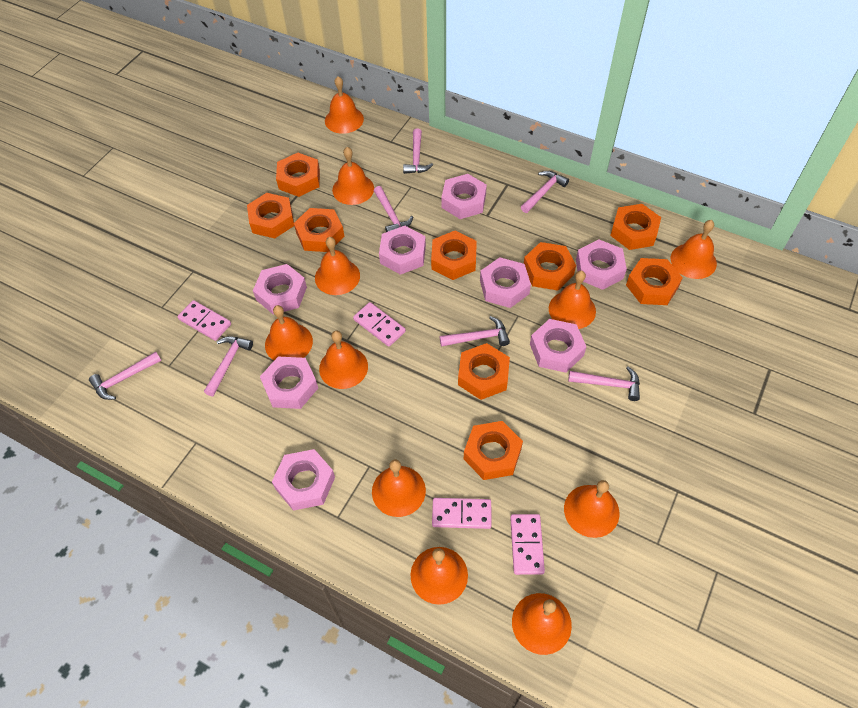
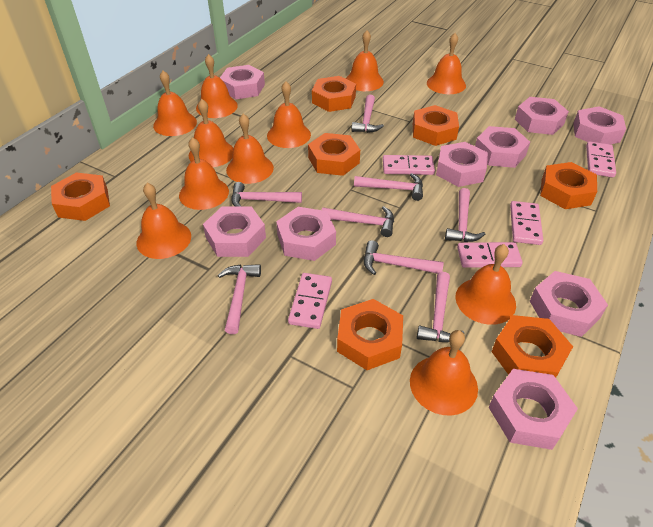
orange nut: [247,193,294,238] [276,153,320,197] [294,208,345,252] [431,231,477,280] [458,343,510,400] [464,421,523,480] [524,242,576,291] [610,204,661,250] [626,258,683,305] = 9 -> [51,172,110,221] [308,133,360,176] [312,76,356,112] [337,299,403,370] [413,105,459,146] [492,315,573,378] [540,162,597,209] = 7
pink domino: [177,300,231,341] [353,302,406,347] [432,498,492,529] [510,514,545,575] = 4 -> [288,273,332,329] [383,155,435,175] [457,242,523,268] [510,201,543,245] [586,141,616,177] = 5
pink hammer: [89,352,162,400] [204,336,253,396] [374,186,413,232] [403,129,433,174] [440,316,510,347] [521,171,569,213] [568,367,640,401] = 7 -> [218,264,261,334] [232,182,302,207] [322,206,394,237] [351,95,384,133] [354,173,423,201] [364,240,444,275] [417,272,464,342] [445,188,485,242] = 8
pink nut: [253,264,307,314] [260,357,318,409] [272,449,335,511] [379,226,426,275] [441,174,487,219] [480,257,531,308] [530,319,586,373] [576,239,627,290] = 8 -> [203,207,266,257] [220,65,265,99] [276,207,336,261] [436,142,488,187] [475,126,530,168] [489,369,578,450] [515,97,569,135] [530,271,608,337] [573,106,626,144] = 9

